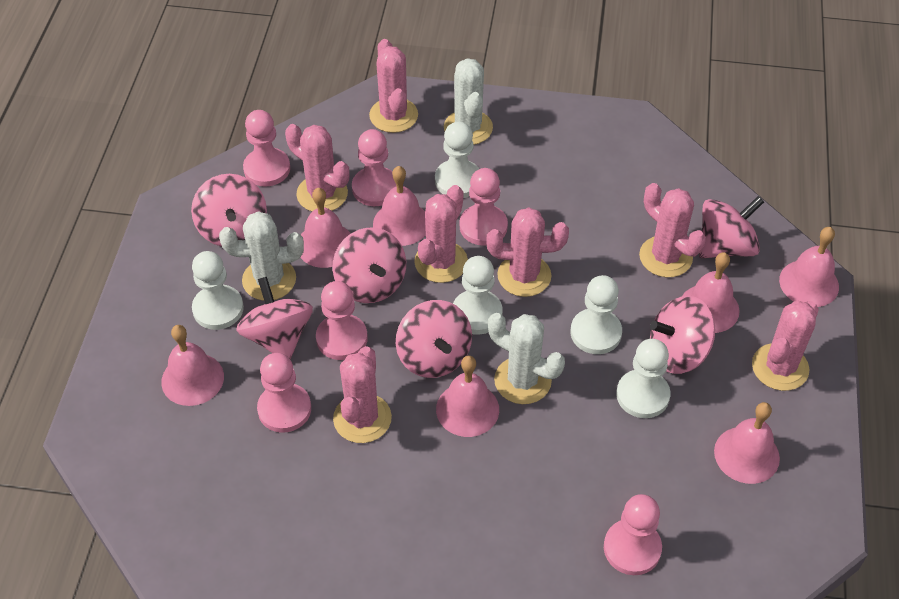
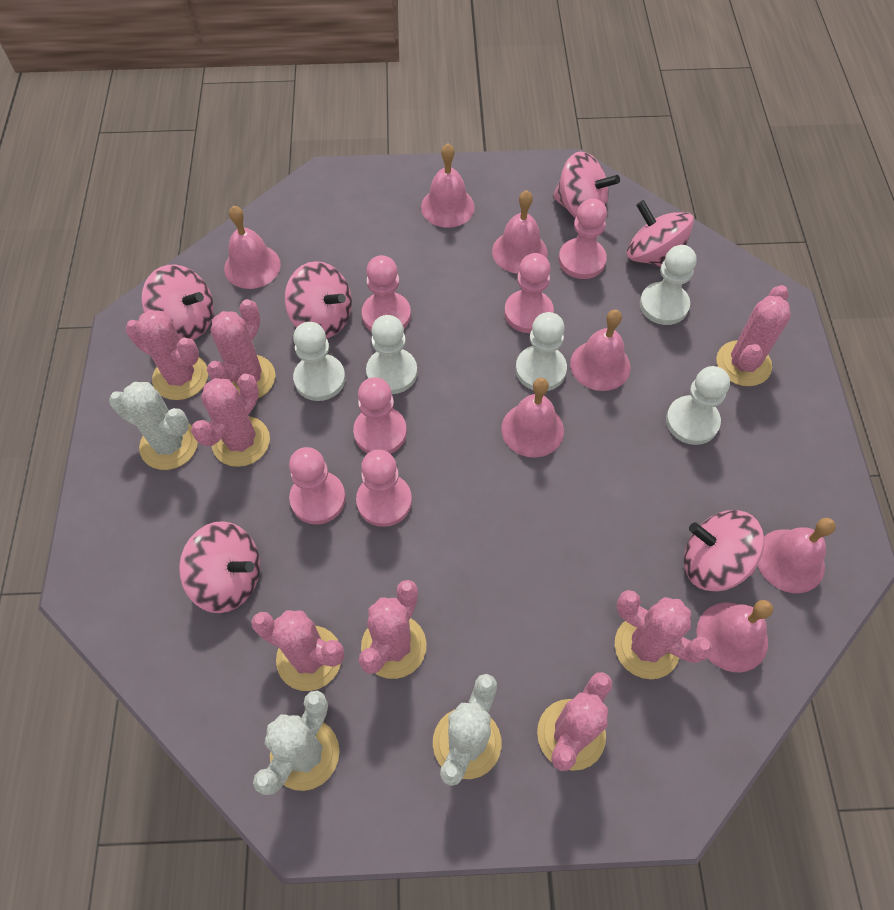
pink cactus: [285,124,349,211] [333,346,392,443] [369,39,418,133] [414,185,468,283] [486,207,569,297] [639,183,706,277] [752,301,819,391] = 7 -> [126,310,208,400] [191,374,270,467] [207,299,276,398] [251,610,345,691] [359,580,427,679] [537,672,612,771] [615,590,713,679] [716,285,791,386] = 8

